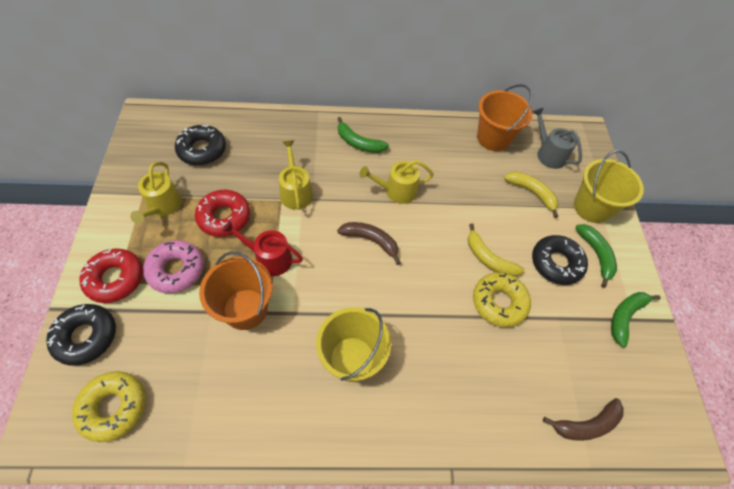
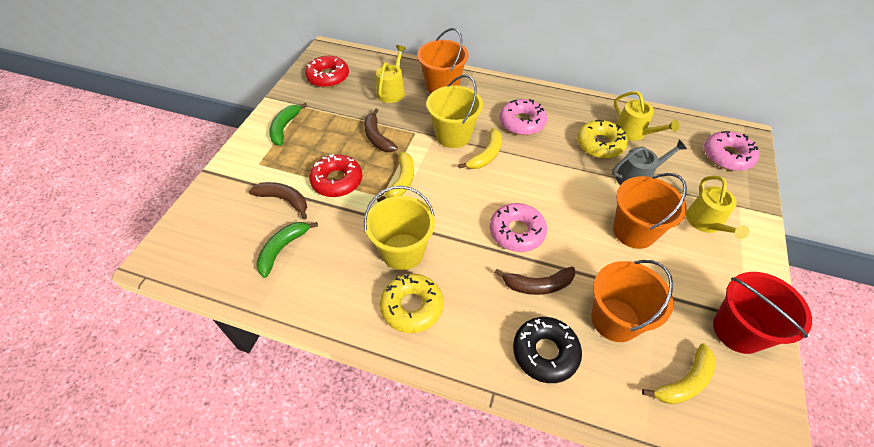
black donut: [46,304,116,366] [175,125,226,166] [532,235,588,285] = 3 -> [513,317,582,383] = 1
brown banana: [337,222,401,265] [543,398,624,441] = 2 -> [249,182,307,219] [364,109,398,152] [494,267,575,295] = 3
green banana: [337,117,389,153] [575,224,617,287] [611,292,661,347] = 3 -> [256,222,318,278] [269,103,307,146] = 2
orange bucket: [199,251,273,330] [477,84,533,151] = 2 -> [417,28,468,94] [591,260,673,342] [613,173,687,249] = 3
pink donut: [143,240,204,293] = 1 -> [490,203,547,252] [499,99,547,135] [704,131,759,171] = 3
red bucket: none = 0 -> [713,272,812,354] = 1
red watering can: [222,220,303,276] = 1 -> none = 0
yellow banana: [468,223,525,277] [504,172,558,218] = 2 -> [377,152,414,203] [458,128,502,169] [642,344,716,405] = 3

